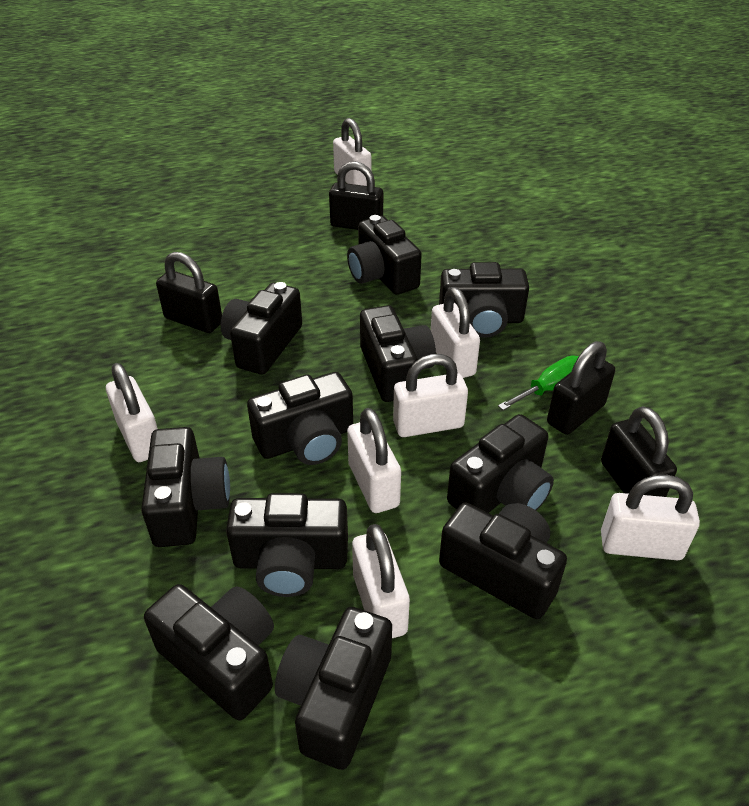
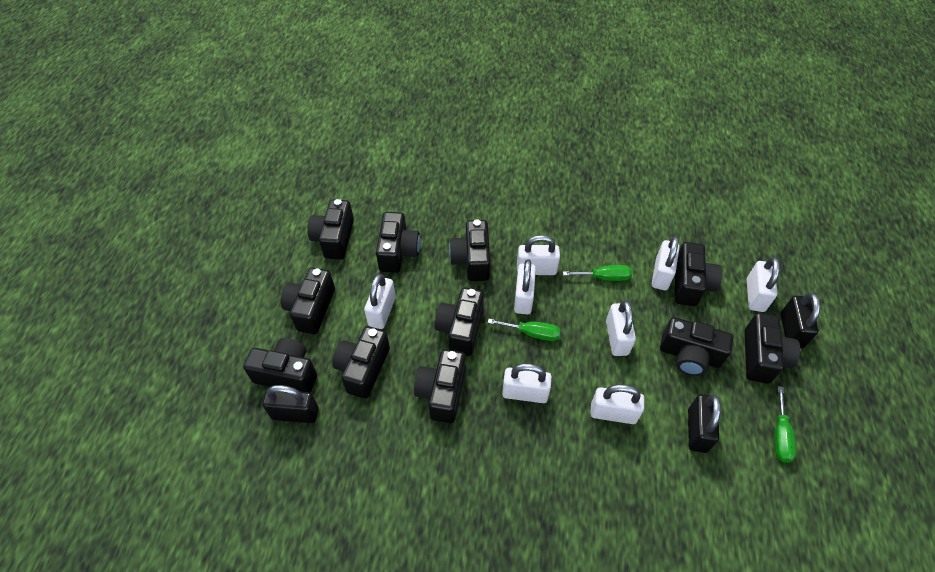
black padlock: [156,252,222,333] [329,161,383,230] [547,341,615,435] [601,406,677,497] = 4 -> [263,385,319,423] [688,394,721,453] [780,293,820,348] = 3
green screwdriver: [498,356,579,410] = 1 -> [488,319,560,341] [563,265,632,281] [775,386,796,462] = 3
white padlock: [106,363,158,462] [333,118,371,186] [347,408,401,513] [352,524,410,638] [393,354,468,437] [431,287,480,378] [601,475,700,560] = 7 -> [364,274,396,329] [502,363,552,403] [514,259,536,315] [517,235,560,275] [590,384,644,424] [606,300,636,356] [652,236,680,290] [747,257,780,312] = 8

